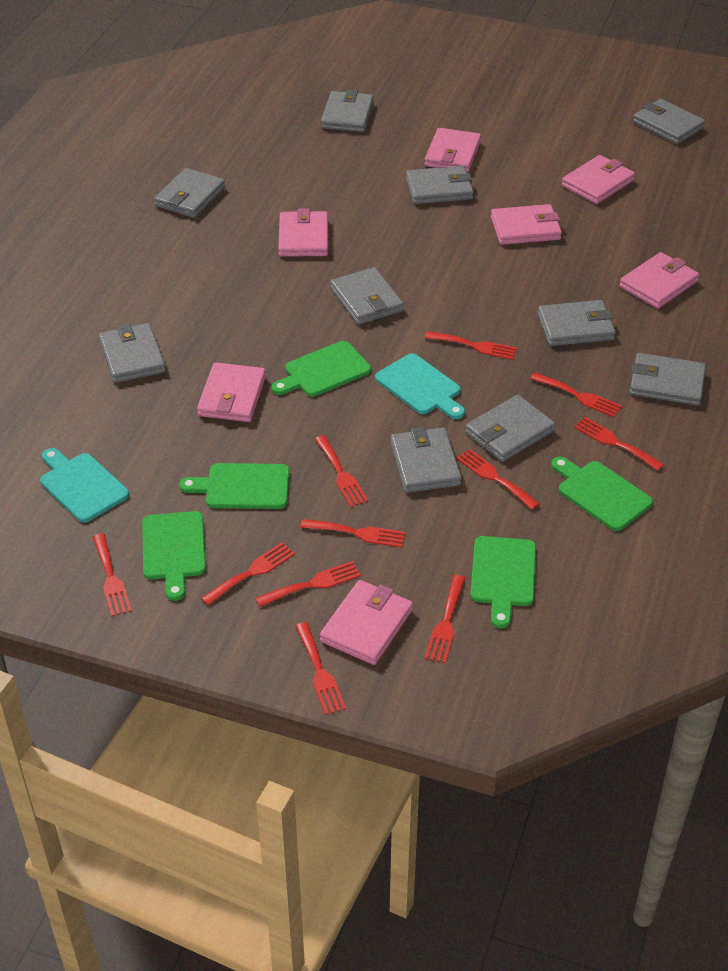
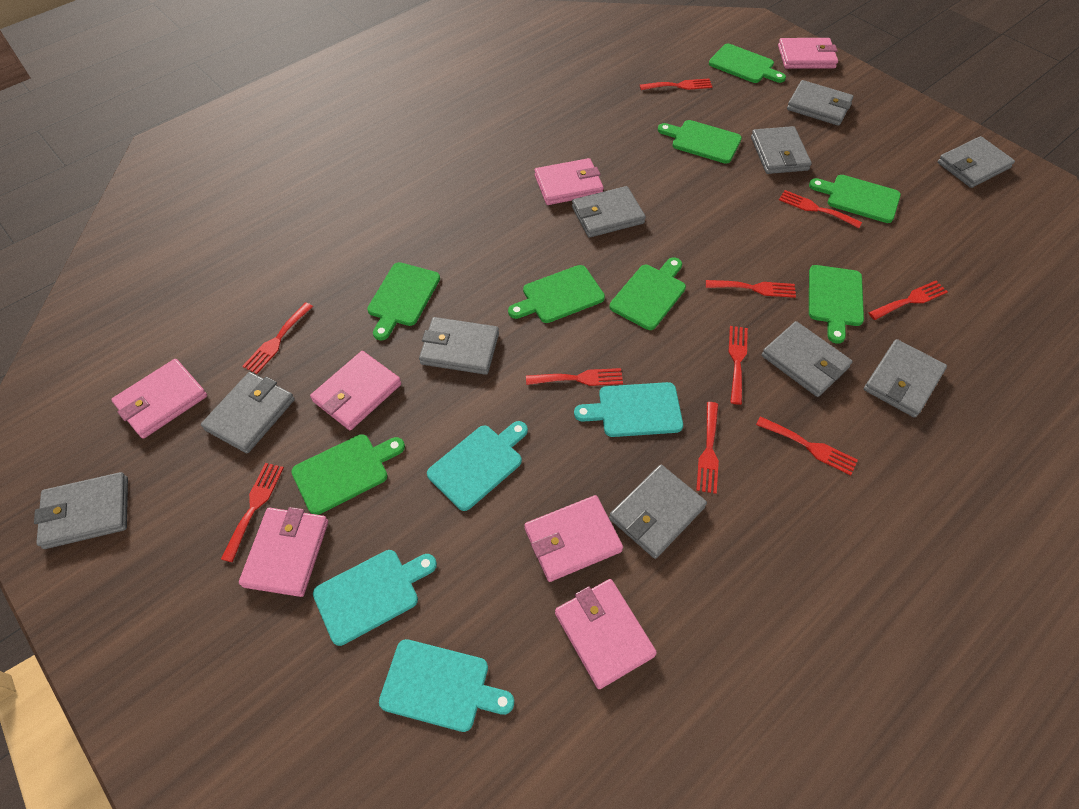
green cutting board: [142,511,206,601] [179,463,290,509] [271,341,371,397] [470,536,536,628] [551,457,653,531] = 5 -> [291,434,405,515] [367,262,440,340] [508,265,605,323] [610,257,686,330] [658,120,742,164] [709,44,786,83] [809,175,901,223] [809,265,864,344] = 8
red fork: [93,533,132,617] [201,542,295,605] [255,561,361,607] [295,622,346,715] [300,519,406,548] [315,435,368,507] [424,331,517,360] [425,575,466,664] [456,449,539,510] [530,373,622,417] [574,417,664,471] = 11 -> [221,463,284,562] [242,302,313,374] [526,368,623,386] [640,79,712,90] [696,402,719,494] [706,280,796,298] [729,326,748,405] [756,416,858,475] [779,190,862,228] [869,280,948,320] = 10
turquoise cutting board: [40,448,129,523] [375,354,465,419] = 2 -> [313,550,437,646] [379,639,514,732] [427,421,528,511] [574,382,683,437] = 4

